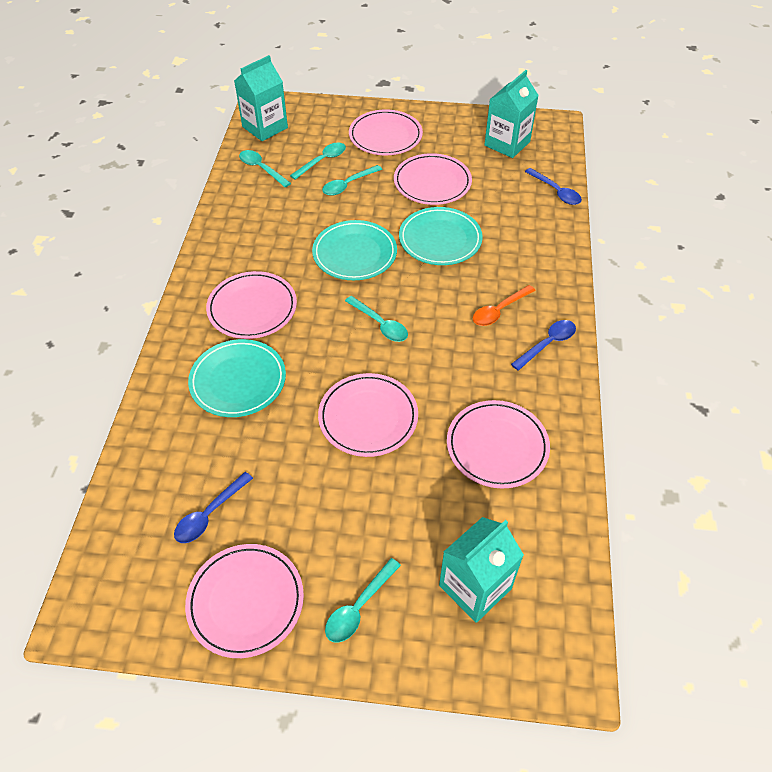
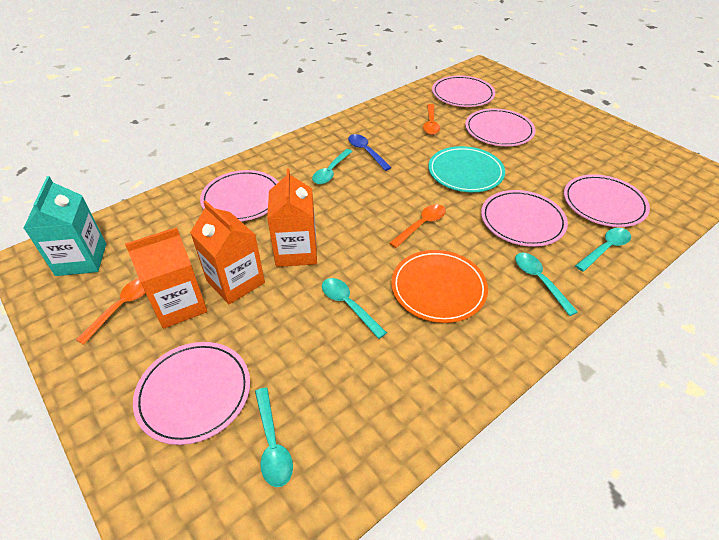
blue spoon: [174,472,253,543] [511,320,576,371] [525,168,582,205] = 3 -> [348,134,391,171] = 1
orange carton: none = 0 -> [125,227,208,329] [190,200,265,304] [267,168,317,267] = 3
orange plate: none = 0 -> [391,250,488,323] = 1
orange spoon: [473,285,536,326] = 1 -> [76,278,145,345] [389,204,446,248] [423,104,440,135] = 3
turquoise carton: [234,55,288,141] [439,517,524,623] [484,70,539,158] = 3 -> [24,176,106,276] = 1
turquoise plate: [188,339,286,417] [312,220,397,280] [399,207,483,265] = 3 -> [428,146,505,192] = 1

